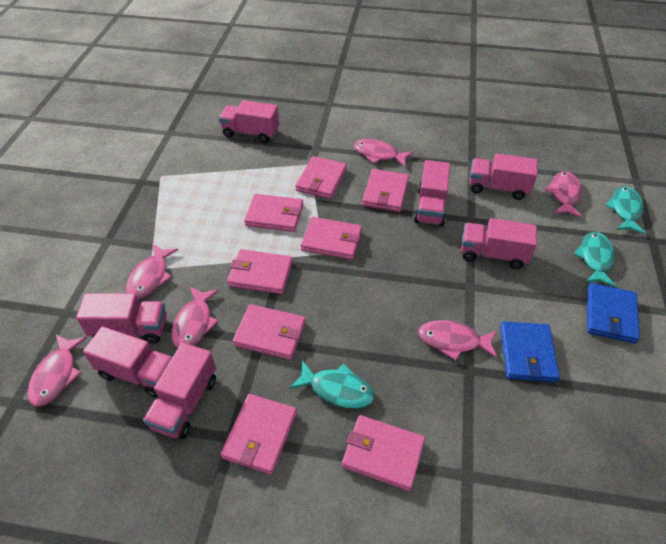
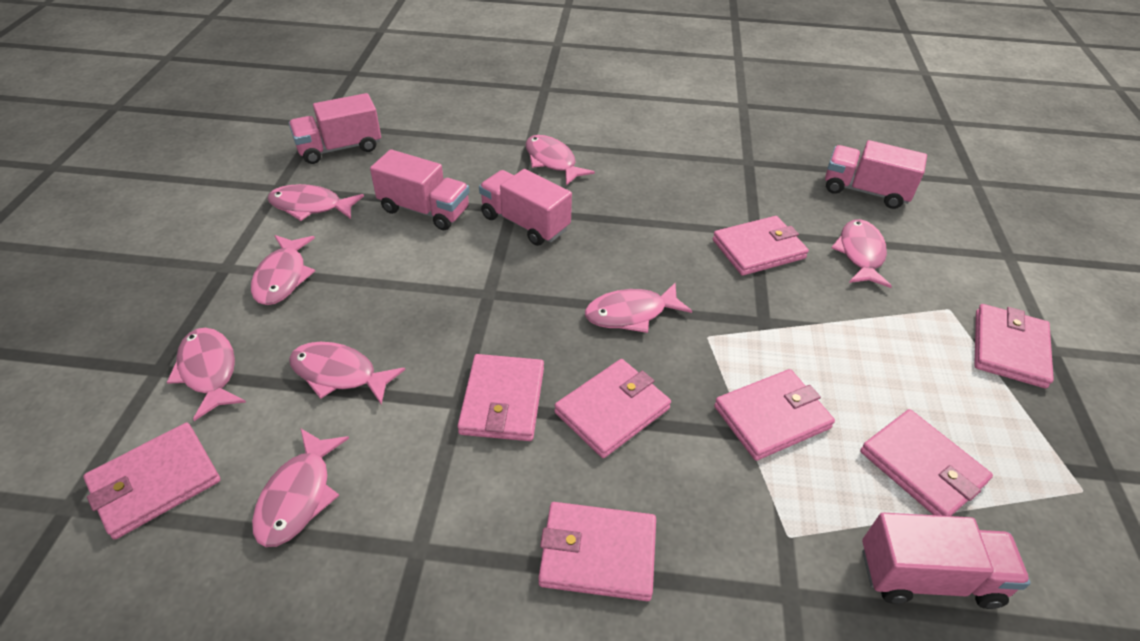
blue wallet: [500,321,560,382] [587,283,640,344] = 2 -> none = 0
pink fish: [28,335,87,407] [126,244,178,299] [171,287,219,348] [354,139,413,167] [418,320,497,361] [545,171,582,217] = 6 -> [167,328,246,421] [251,235,315,305] [252,429,349,547] [268,184,364,221] [289,342,405,405] [525,135,595,185] [585,283,692,333] [832,219,892,288] = 8
pink truck: [76,293,167,344] [83,326,172,398] [143,343,216,439] [219,100,279,143] [414,160,450,226] [461,218,537,269] [469,153,537,200] = 7 -> [289,93,381,164] [370,149,470,230] [479,169,572,246] [825,140,927,209] [862,512,1030,609] = 5
turquoise fish: [289,360,375,409] [574,232,617,287] [605,186,646,234] = 3 -> none = 0

